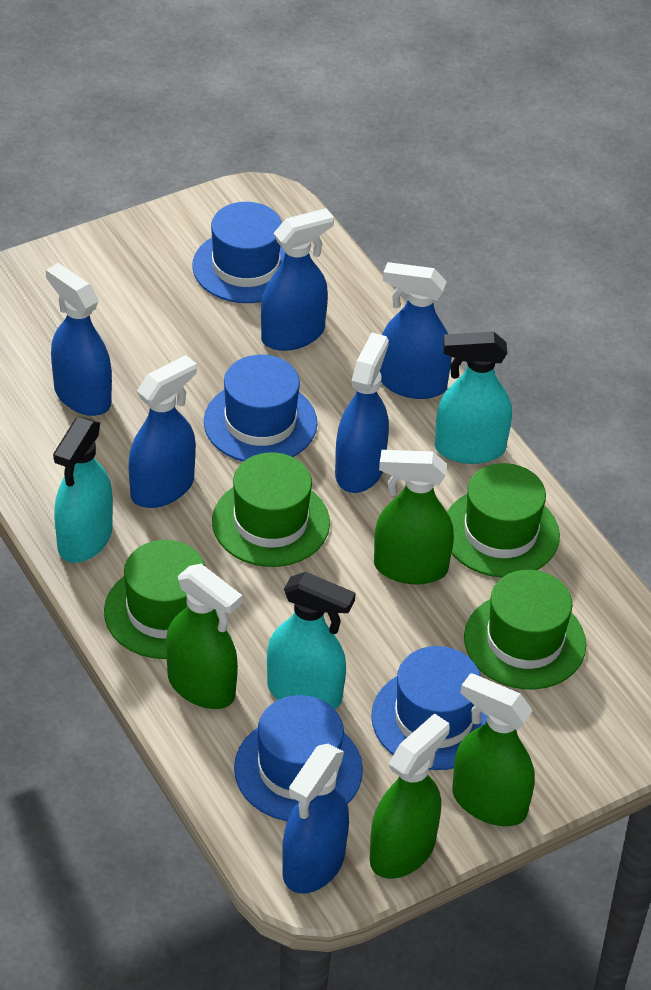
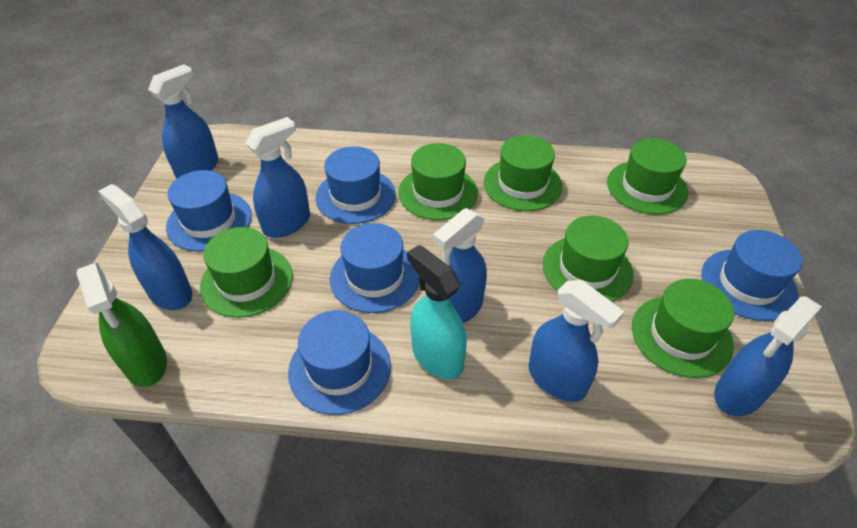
blue hat: [192,202,285,303] [204,355,317,462] [234,695,363,821] [371,646,487,770] = 4 -> [166,170,252,252] [288,310,391,415] [315,146,396,224] [330,223,419,313] [701,230,803,321] = 5
green hat: [104,540,218,659] [212,453,330,567] [447,463,560,578] [464,570,586,689] = 4 -> [200,227,293,318] [398,143,478,220] [484,135,563,211] [543,216,633,302] [607,138,688,215] [632,279,734,378] = 6
green spray bottle: [166,564,242,709] [369,713,450,879] [374,450,454,585] [452,673,535,826] = 4 -> [76,263,167,387] = 1
turquoise spray bottle: [53,417,113,563] [267,572,356,709] [435,332,512,464] = 3 -> [407,245,467,379] = 1

